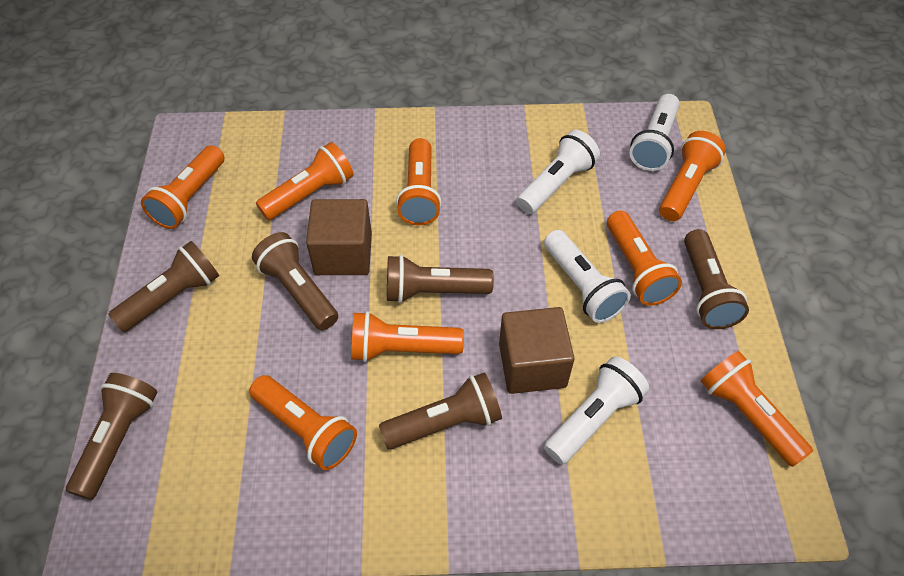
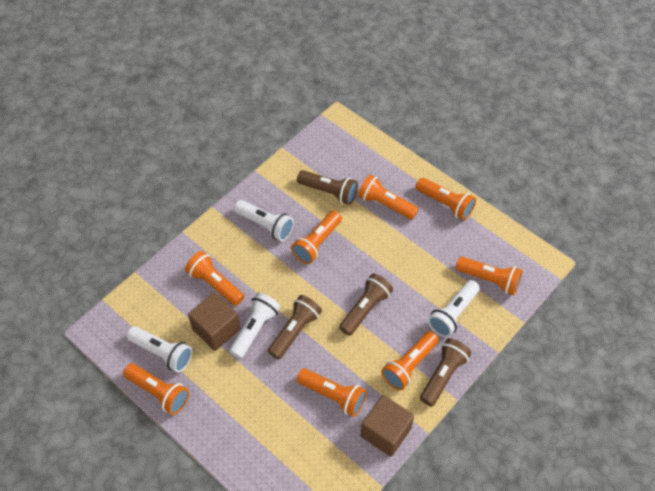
brown flashlight: [66,373,157,500] [108,241,219,332] [252,232,338,330] [379,373,502,449] [387,255,494,303] [684,229,749,329] = 6 -> [268,295,322,360] [297,170,358,205] [339,274,393,336] [420,338,472,406] = 4

